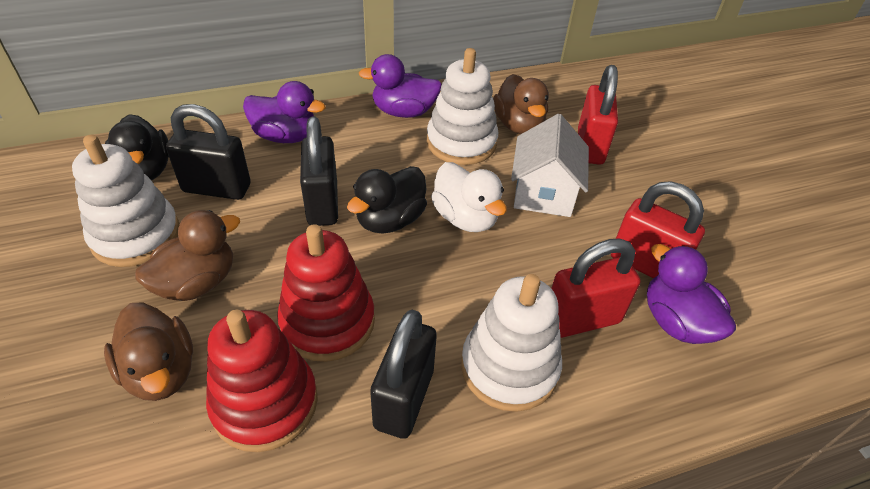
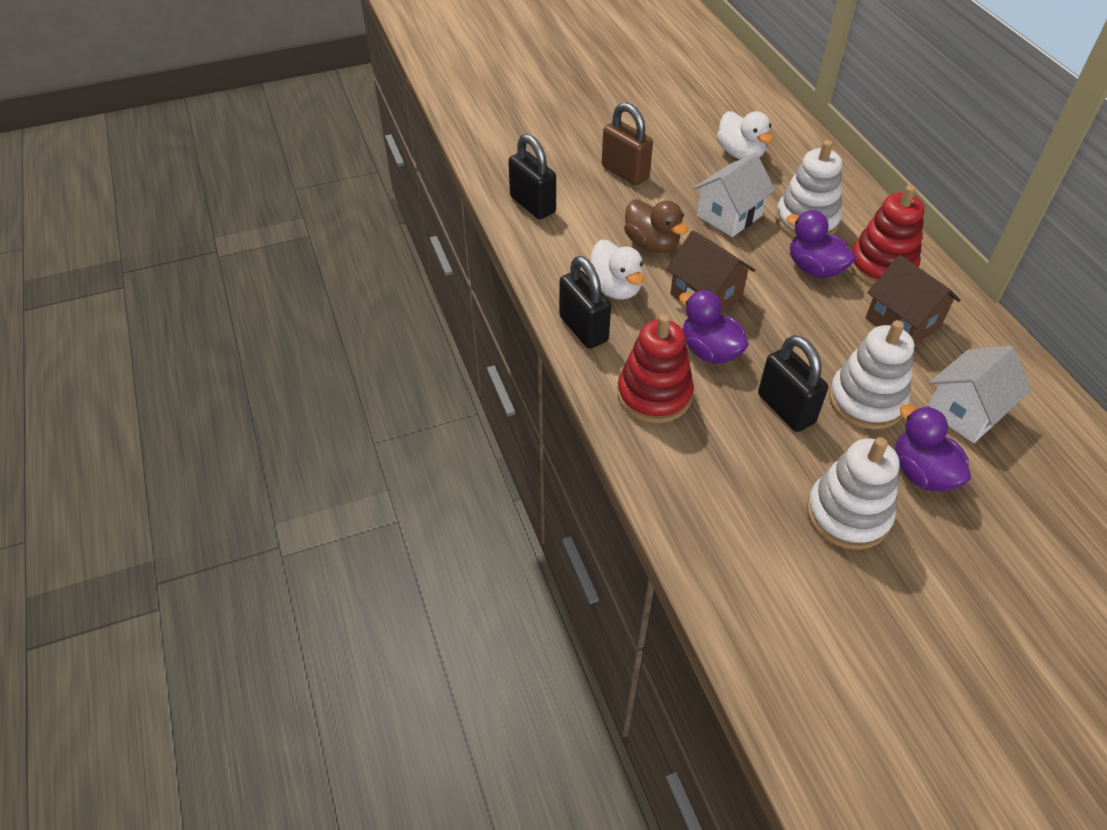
black duck: [105,114,169,180] [347,166,427,234] = 2 -> none = 0
brown duck: [104,302,193,401] [135,210,240,301] [493,74,549,134] = 3 -> [624,199,688,253] = 1
brown house: none = 0 -> [667,230,755,313] [866,255,961,344] = 2
brown padlock: none = 0 -> [602,102,653,185] = 1
red padlock: [551,239,641,338] [578,65,618,165] [611,181,705,279] = 3 -> none = 0
white duck: [431,162,507,232] = 1 -> [590,240,644,300] [717,111,773,159] = 2
white house: [511,114,589,217] = 1 -> [694,153,775,237] [927,346,1031,443] = 2

